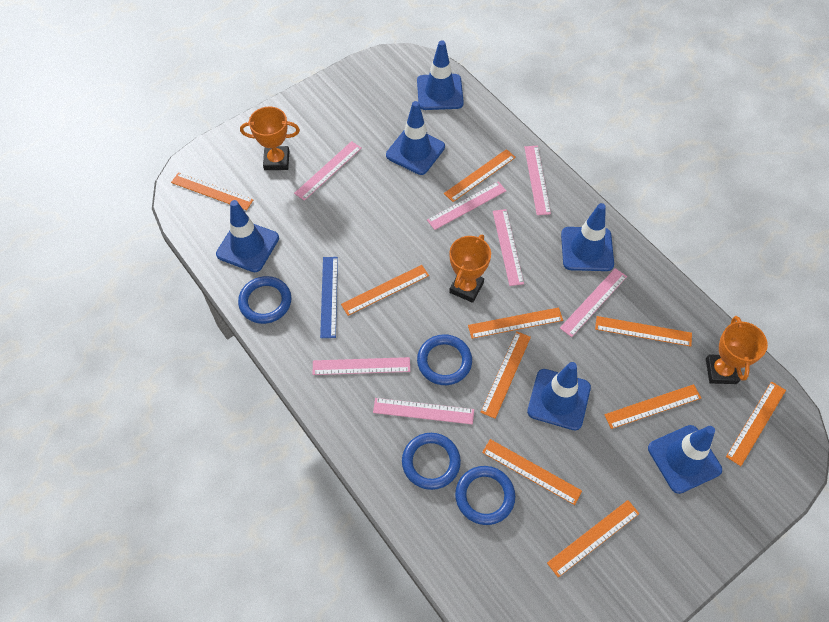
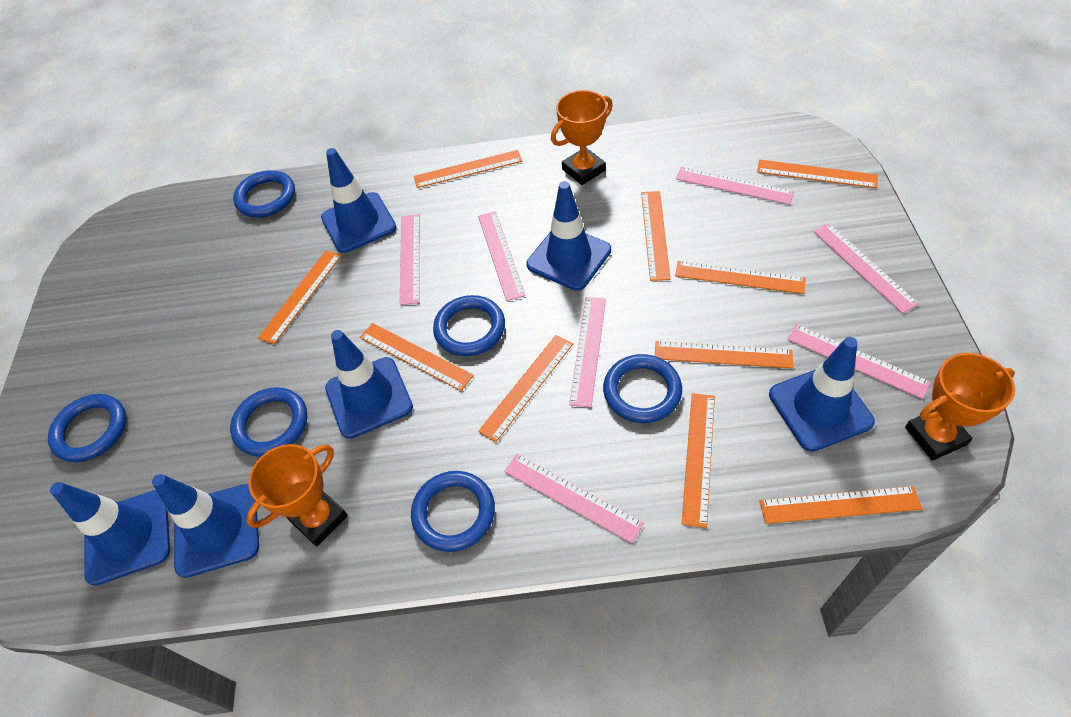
blue ring: [238,276,291,324] [402,433,461,490] [417,334,472,385] [455,466,515,525] = 4 -> [48,394,126,462] [230,387,307,457] [233,170,295,217] [411,471,495,552] [433,295,505,356] [603,354,682,423] = 6
blue ruler: [320,257,338,338] = 1 -> none = 0

